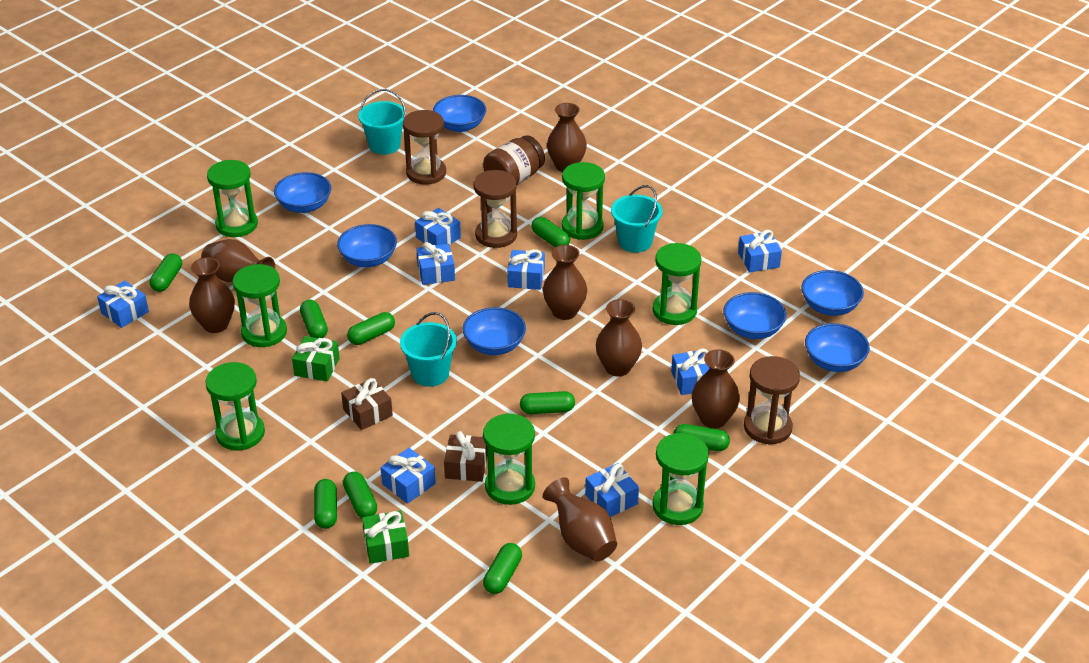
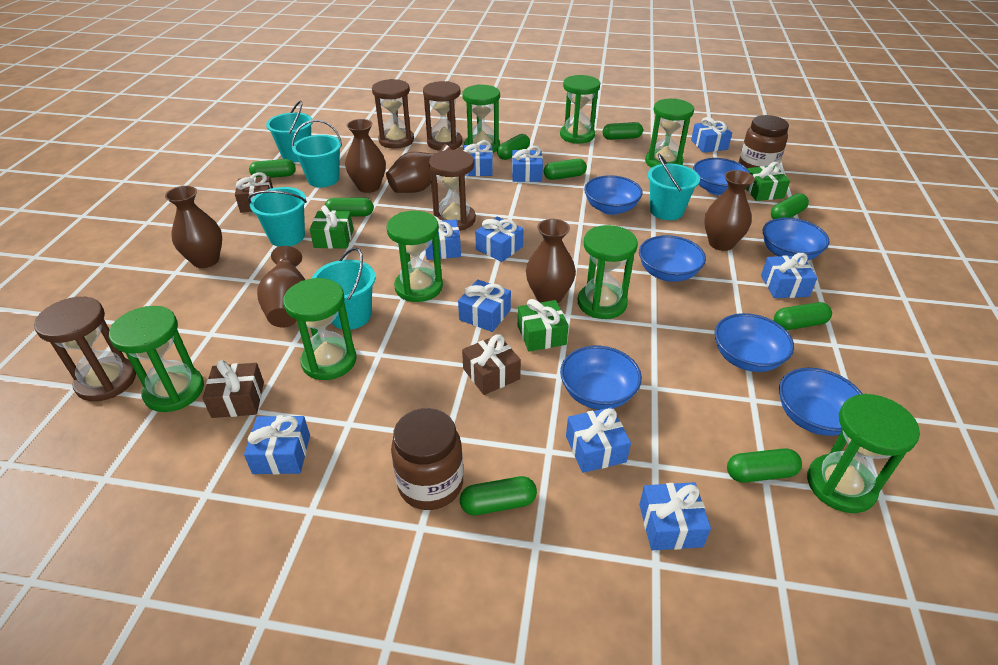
blue gift: [97,280,149,328] [381,448,436,504] [415,208,461,245] [416,242,455,285] [507,249,545,290] [585,463,639,517] [671,348,710,395] [738,230,782,273] = 8 -> [244,415,310,474] [425,216,461,260] [458,279,511,332] [463,140,493,176] [475,217,524,262] [512,146,543,182] [566,407,631,473] [639,482,711,550] [691,117,732,153] [761,253,818,298] = 10
brown gift: [341,378,393,430] [444,431,487,482] = 2 -> [202,360,264,418] [235,172,273,213] [462,334,521,395] = 3
brown hourglass: [403,110,446,185] [474,170,517,248] [744,356,800,445] = 3 -> [34,297,136,402] [372,79,414,149] [423,81,462,151] [429,150,476,231] = 4
brown jar: [483,135,545,185] = 1 -> [391,408,463,510] [738,115,789,169] = 2
brown vase: [189,257,235,333] [201,239,275,282] [543,245,587,320] [543,477,617,562] [547,103,587,172] [596,299,642,377] [692,349,740,428] = 7 -> [165,186,222,268] [257,246,305,328] [345,119,386,193] [386,144,451,193] [526,219,576,303] [704,170,755,251] = 6
green gift: [292,336,340,382] [362,511,409,564] = 2 -> [310,205,354,249] [518,299,569,352] [746,162,790,201] = 3
green hourglass: [205,362,265,450] [207,160,258,237] [233,264,287,347] [483,413,535,505] [562,162,605,240] [652,433,709,525] [653,243,701,325] = 7 -> [109,306,204,412] [283,278,357,380] [386,211,443,302] [462,84,500,153] [560,75,600,144] [578,225,638,319] [645,98,694,168] [807,394,920,513] = 8
turquoise bucket: [358,89,406,154] [400,312,457,387] [611,185,662,253] = 3 -> [248,187,307,247] [266,101,313,162] [292,120,342,187] [312,247,375,330] [648,153,700,220] = 5

